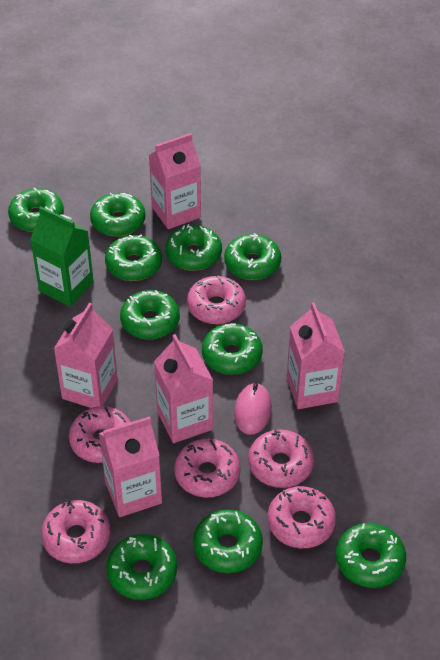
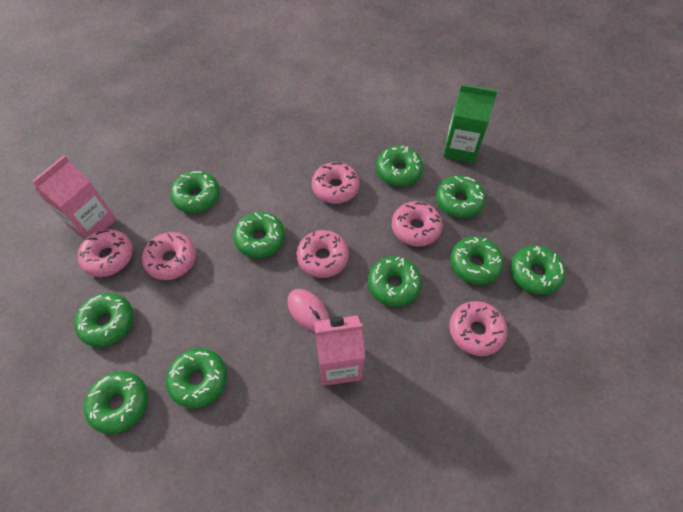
pink carton: [54,303,118,408] [99,416,162,517] [149,133,201,229] [154,334,213,443] [287,302,345,409] = 5 -> [32,155,117,239] [314,315,365,386] = 2

